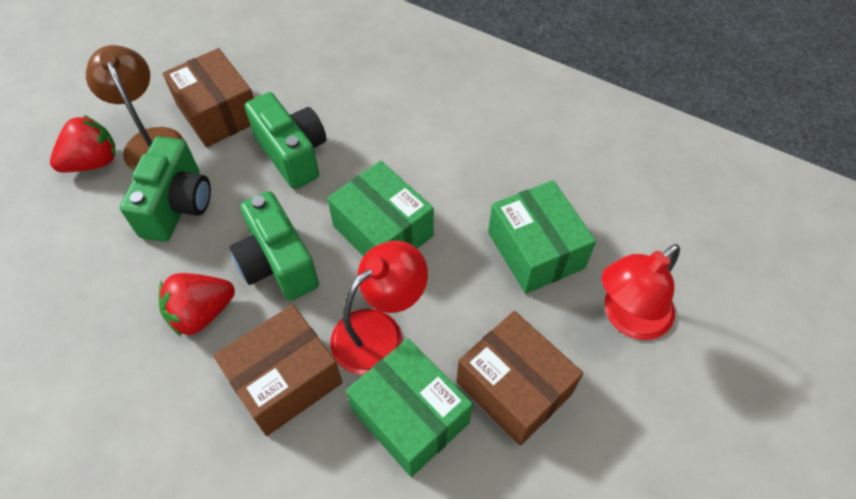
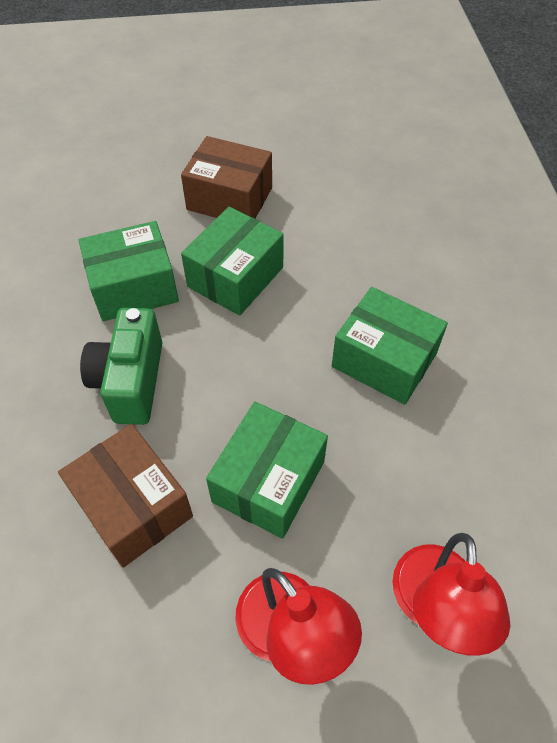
brown box: [163,48,254,147] [213,304,342,436] [456,311,583,445] = 3 -> [58,424,193,568] [181,136,272,218] = 2
brown lamp: [86,45,184,170] = 1 -> none = 0
green box: [327,161,434,257] [346,338,473,477] [488,180,596,294] = 3 -> [79,221,179,321] [181,207,284,316] [206,402,328,539] [332,287,448,405] = 4
green camera: [120,136,211,242] [229,191,319,301] [245,92,327,189] = 3 -> [80,308,162,425] = 1
red strawberry: [50,115,115,172] [159,273,235,337] = 2 -> none = 0

